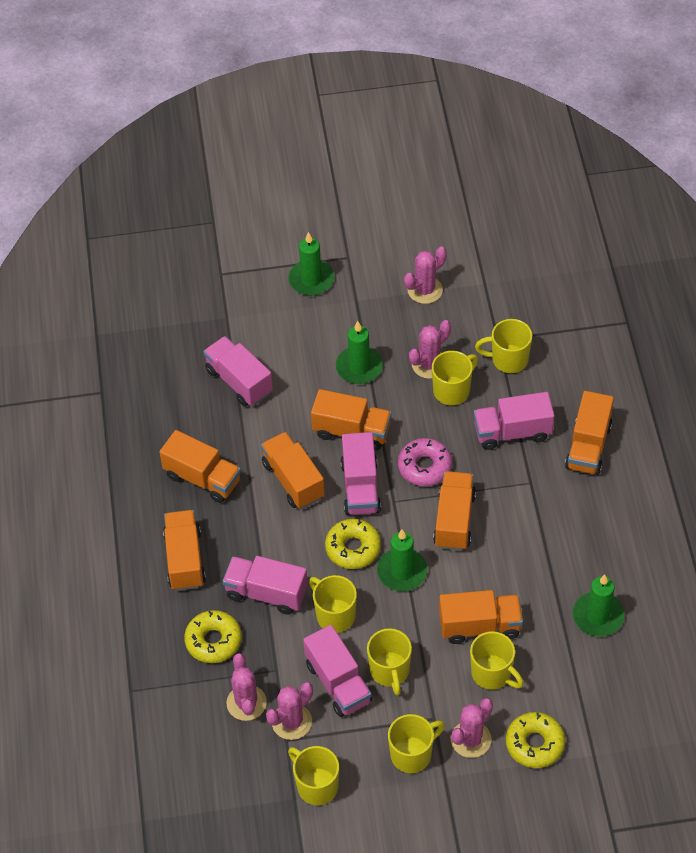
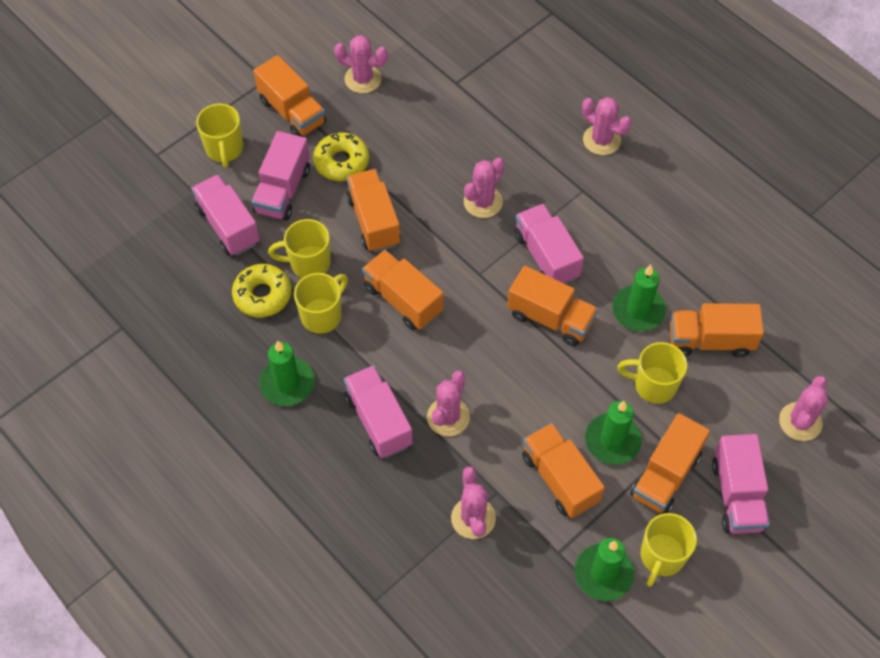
pink cactus: [227,653,267,721] [266,682,313,740] [404,246,447,304] [409,320,451,379] [451,698,493,758] = 5 -> [334,35,388,93] [427,371,470,436] [451,466,496,539] [464,158,504,218] [582,97,631,155] [779,376,828,441] = 6
pink donut: [398,438,452,486] = 1 -> none = 0
yellow donut: [184,610,242,663] [325,519,381,569] [506,712,565,768] = 3 -> [232,264,292,318] [313,133,369,181] = 2
yellow mug: [288,746,339,805] [309,575,357,633] [367,628,412,696] [388,714,445,773] [432,351,478,405] [470,631,524,690] [475,319,533,373] = 7 -> [196,103,243,168] [268,219,331,278] [294,273,348,334] [617,342,687,404] [640,513,697,587] = 5

